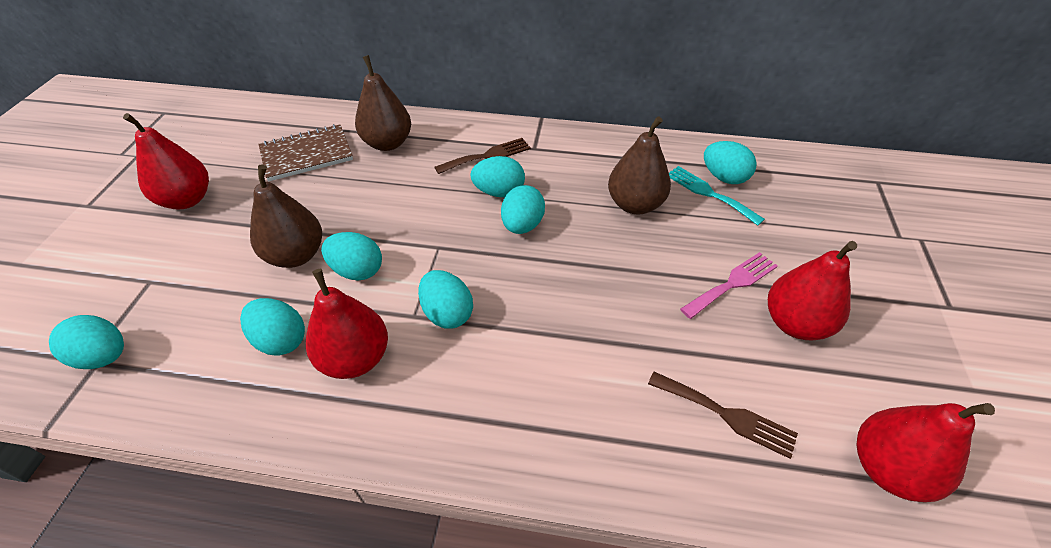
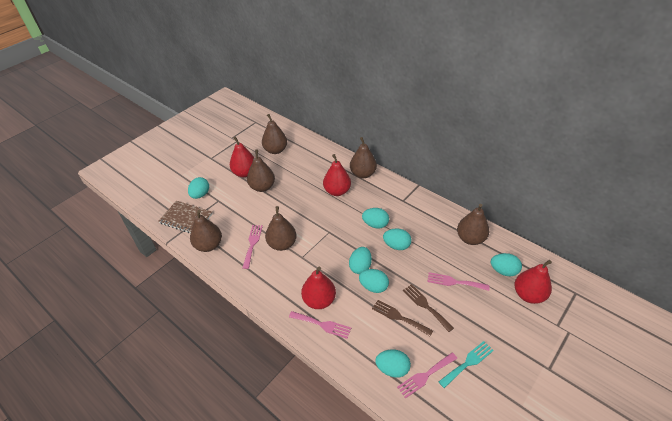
brown pear: [250,165,322,268] [355,55,411,151] [608,116,671,214] = 3 -> [190,210,222,252] [247,150,275,192] [262,114,287,154] [265,206,297,251] [350,137,377,178] [457,204,489,245] = 6
pink fork: [680,252,778,319] = 1 -> [243,225,263,269] [289,311,351,339] [397,352,457,399] [428,272,490,291] = 4

